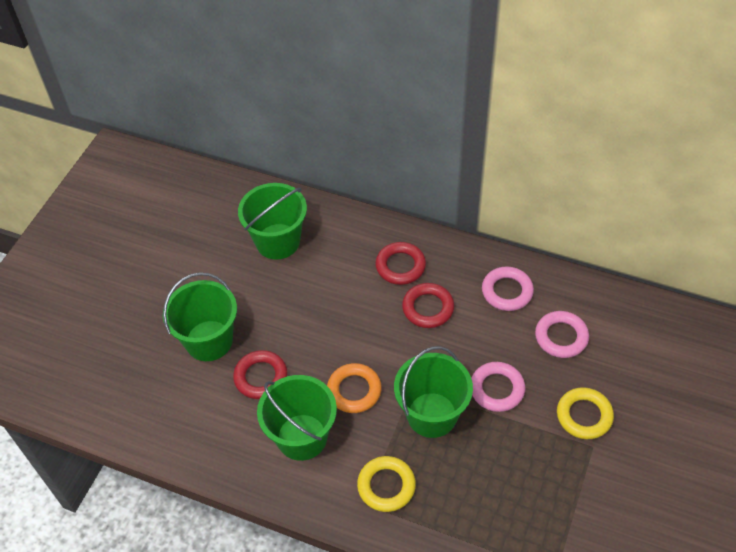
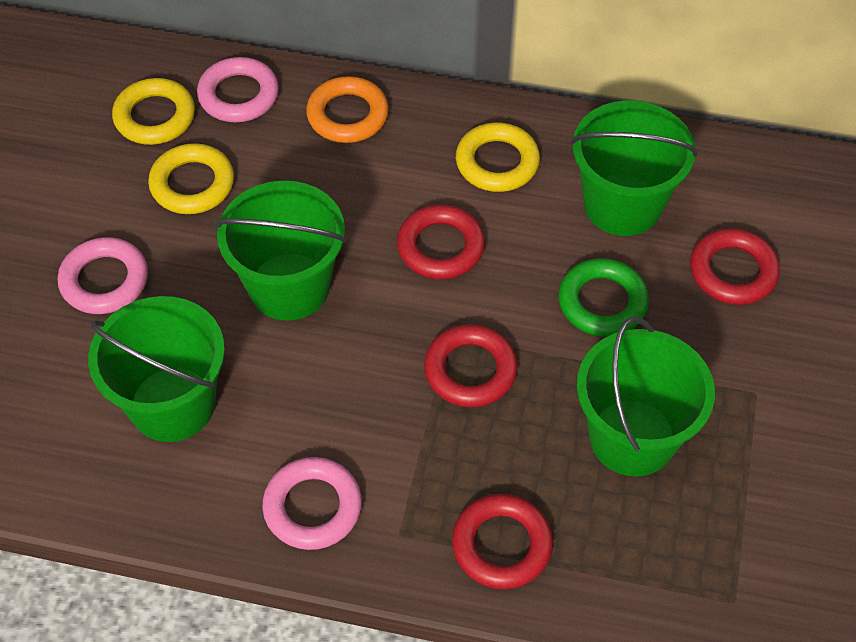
green ring: none = 0 -> [558,258,649,337] = 1
red ring: [233,350,288,399] [375,242,426,285] [402,283,454,328] = 3 -> [397,205,485,280] [424,324,518,407] [452,494,553,589] [690,228,780,305] = 4
yellow ring: [357,456,416,512] [557,387,614,439] = 2 -> [112,78,195,145] [148,143,234,214] [456,122,540,192] = 3

